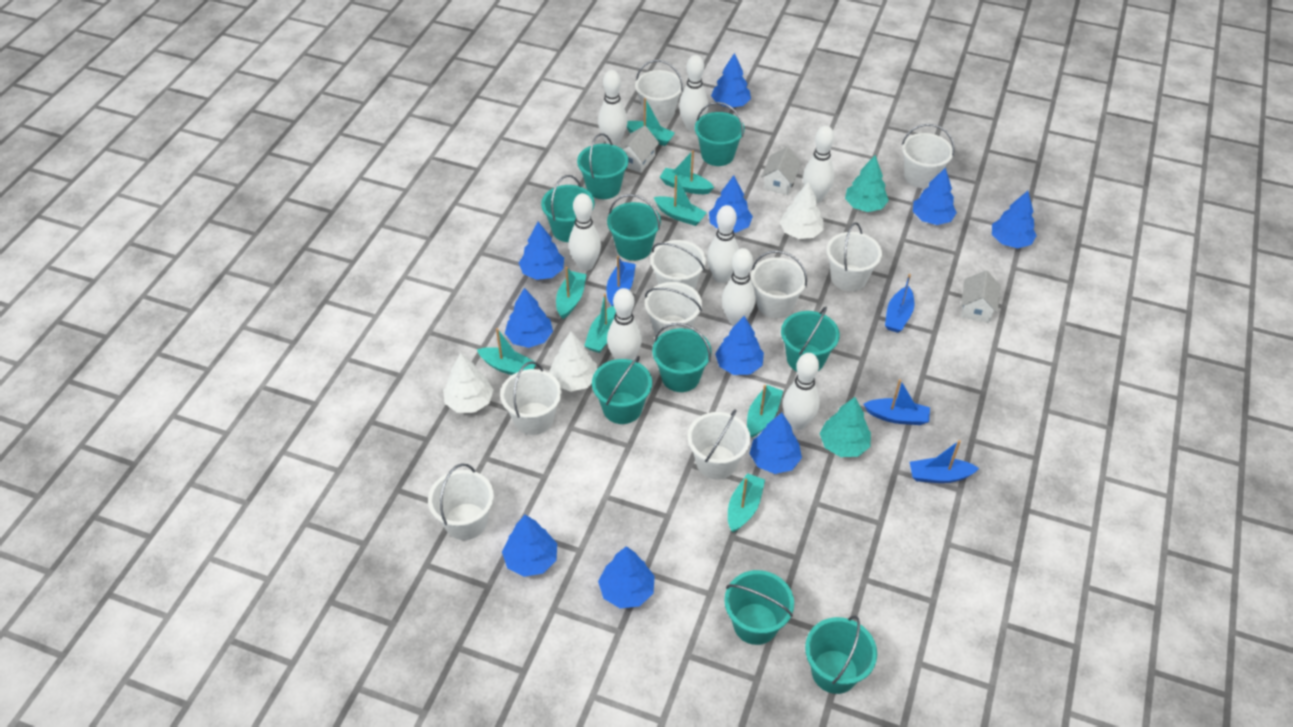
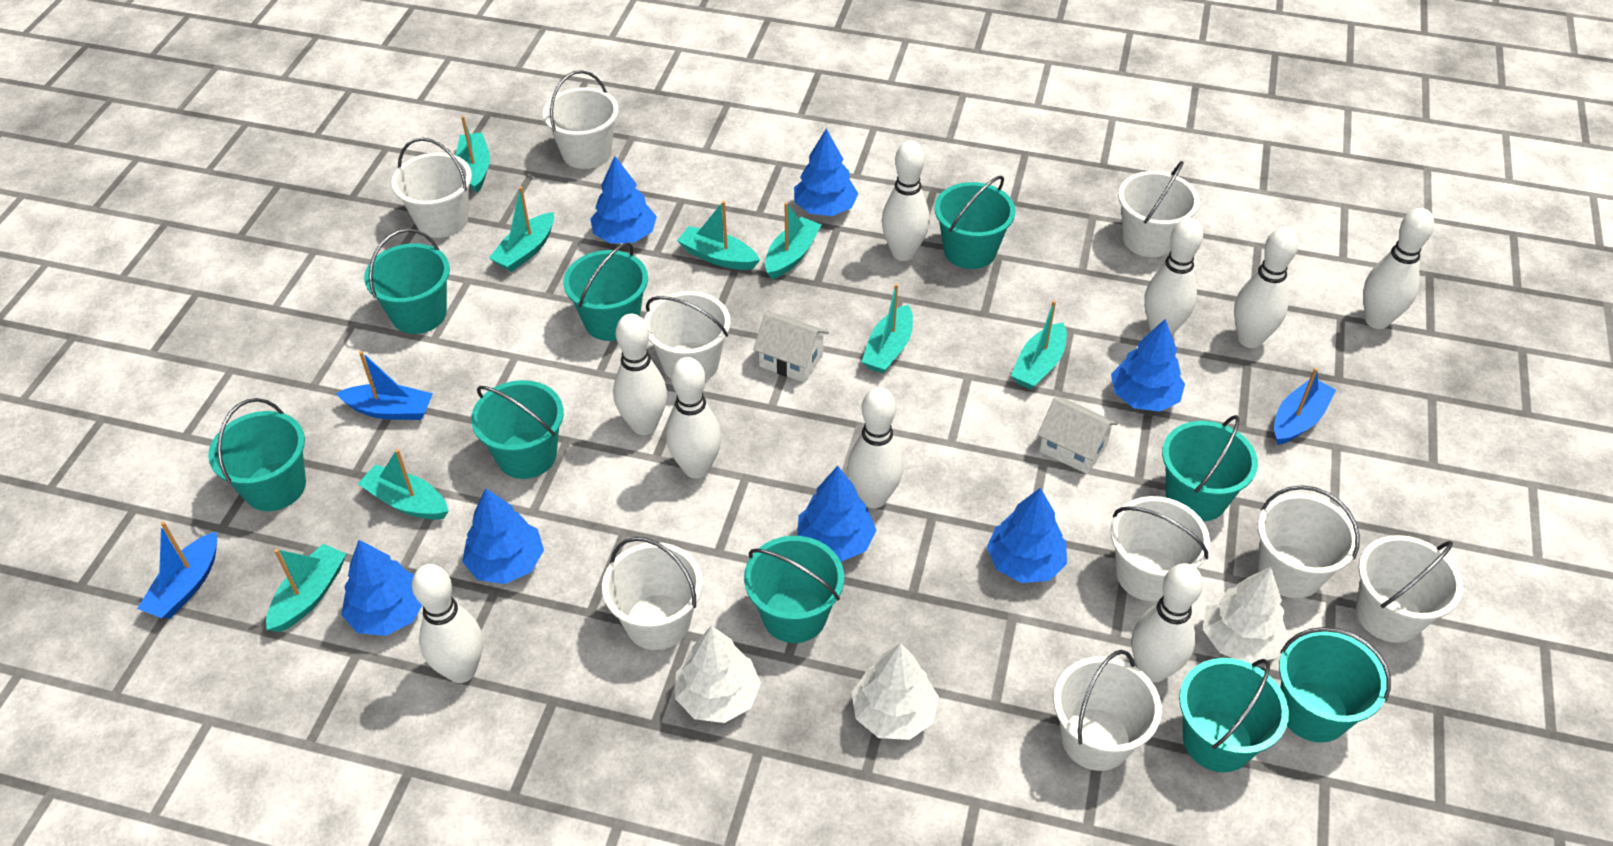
blue boat: [606,256,636,306] [863,379,930,425] [885,274,914,333] [910,440,979,483] = 4 -> [137,521,217,619] [336,351,433,420] [1274,368,1336,445] = 3
blue tree: [502,515,557,577] [505,288,553,348] [519,222,564,280] [598,546,655,608] [709,175,753,233] [711,53,751,108] [715,316,764,375] [749,413,802,474] [913,167,957,225] [992,191,1037,248] = 10 -> [341,540,422,636] [462,488,544,584] [590,156,657,244] [794,129,859,216] [797,466,876,562] [987,488,1067,583] [1111,319,1185,412] = 7
turquoise tree: [819,397,871,457] [845,155,889,212] = 2 -> none = 0
white bowling pin: [569,193,601,271] [598,70,628,146] [607,288,642,360] [679,55,708,131] [707,205,739,283] [722,248,756,326] [783,353,820,430] [803,126,834,203] = 8 -> [412,564,483,683] [613,314,667,435] [666,357,721,479] [847,387,903,508] [881,141,930,261] [1131,563,1203,682] [1144,218,1203,335] [1234,227,1298,348] [1363,208,1434,329] = 9
white house: [619,126,659,173] [761,147,802,195] [961,270,1001,323] = 3 -> [753,312,829,383] [1037,397,1118,474] = 2

